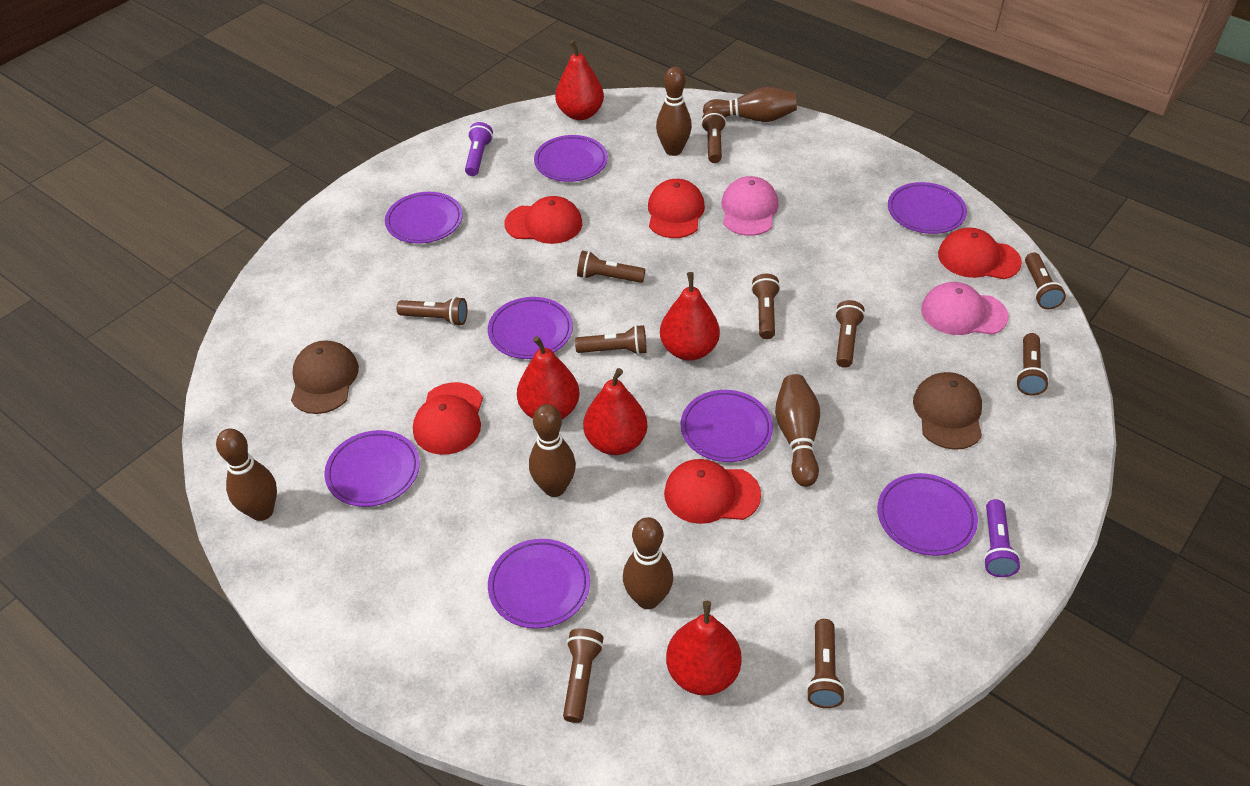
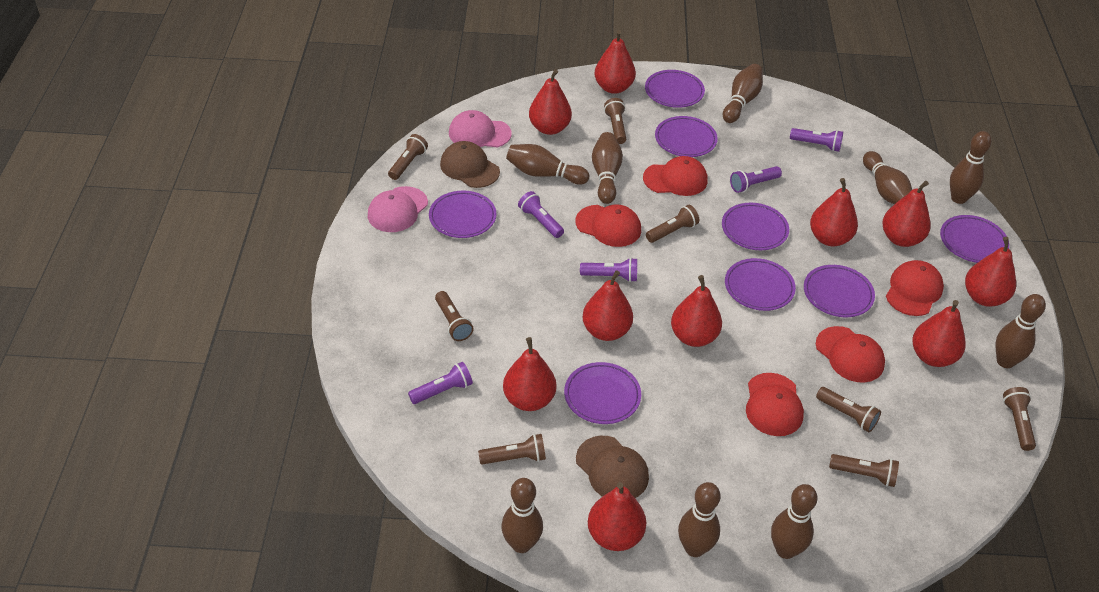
brown bowling pin: [216,428,277,521] [529,404,576,497] [623,517,673,609] [656,67,692,156] [703,87,797,122] [775,374,820,487] = 6 -> [501,478,543,553] [506,144,589,185] [592,132,623,204] [678,482,720,557] [723,64,763,123] [771,484,818,559] [863,151,912,204] [950,131,992,204] [996,294,1046,368] = 9
brown flashlight: [396,296,467,326] [563,628,604,723] [575,325,647,355] [577,251,645,283] [701,109,726,163] [751,274,780,339] [806,619,845,708] [835,300,865,368] [1016,333,1049,396] [1025,252,1066,309] = 10 -> [388,134,428,180] [435,291,474,341] [478,434,546,465] [604,98,626,144] [646,205,699,243] [816,387,881,433] [829,454,899,487] [1003,387,1036,451] = 8
purple flashlight: [465,122,493,176] [983,499,1021,577] = 2 -> [408,362,473,404] [518,191,564,238] [580,258,637,282] [730,166,782,193] [790,128,843,152] = 5
red pear: [517,336,579,419] [555,40,604,120] [583,368,647,455] [660,272,720,361] [666,601,742,696] = 5 -> [503,337,556,411] [529,69,572,135] [582,270,633,341] [588,482,646,551] [594,30,636,94] [671,275,722,347] [810,178,858,246] [882,181,931,247] [912,300,966,367] [965,237,1016,307] = 10

